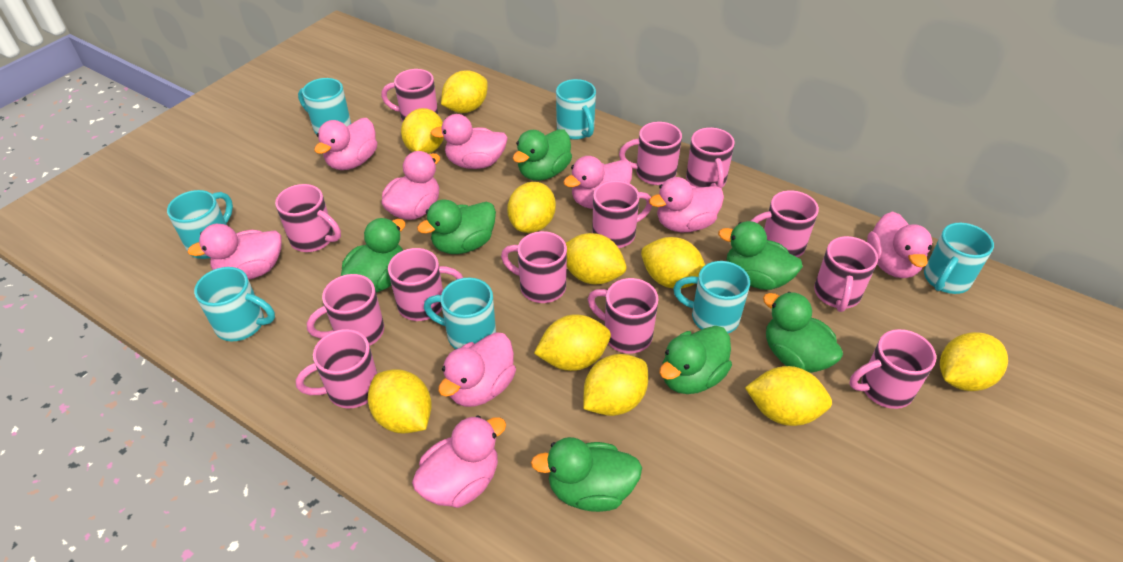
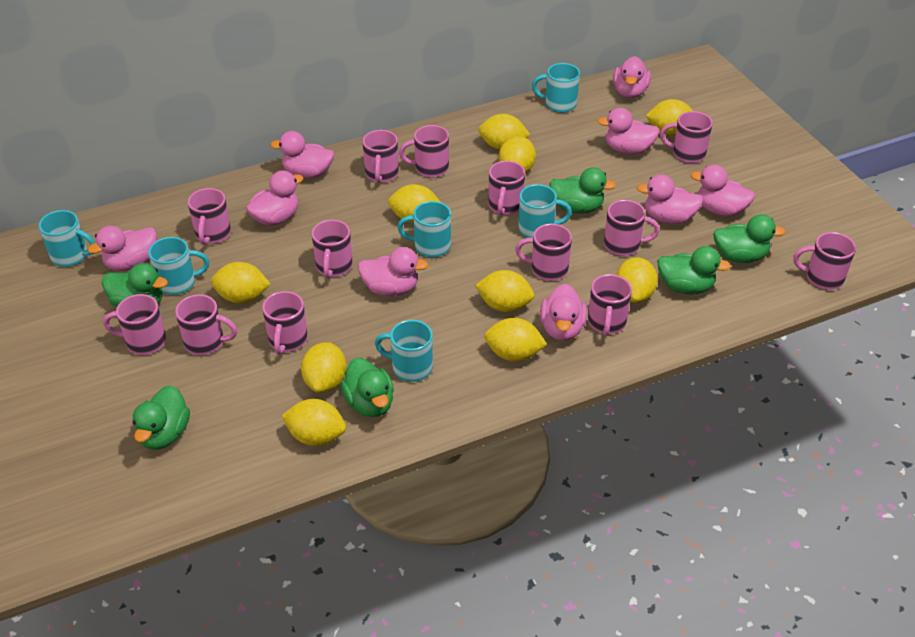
green duck: [341,218,406,292] [417,199,496,254] [513,129,572,181] [531,437,642,512] [659,326,732,394] [718,221,803,290] [763,292,843,373] = 7 -> [102,263,168,308] [133,385,190,450] [341,358,394,417] [549,167,616,214] [657,246,731,294] [713,214,786,263] = 6
turquoise mug: [167,190,233,259] [194,267,275,341] [298,78,351,134] [424,277,496,349] [556,79,596,140] [673,261,750,334] [924,222,994,294] = 7 -> [39,210,95,267] [148,237,209,295] [375,320,433,382] [397,201,451,257] [518,184,572,238] [532,63,580,113] = 6

